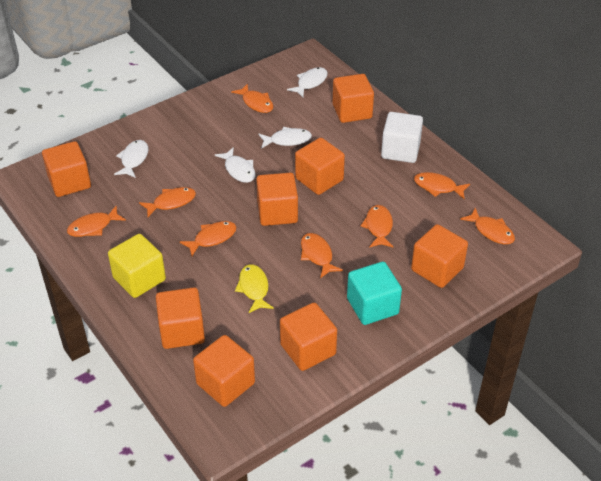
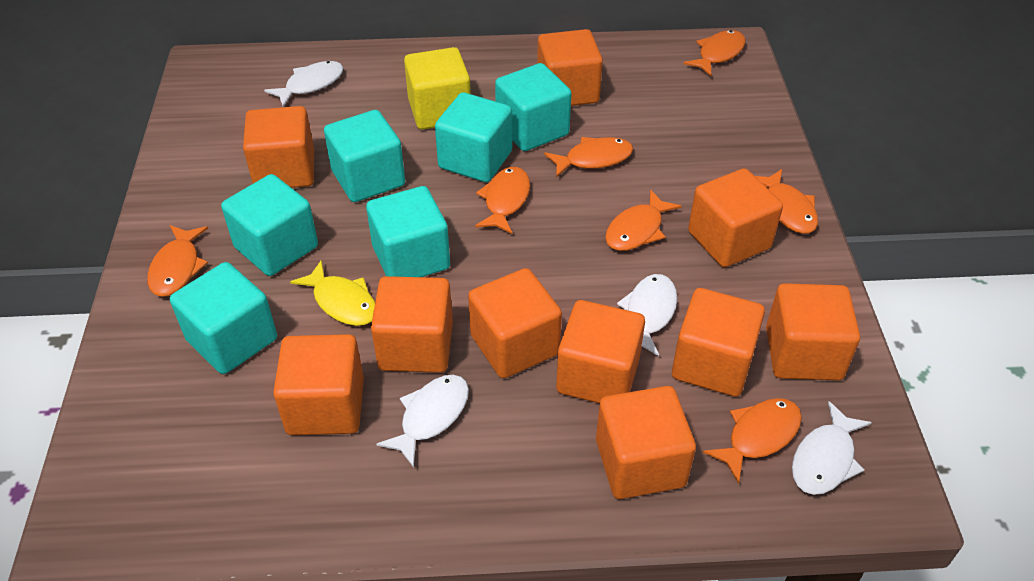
orange cube: [42,141,91,197] [156,287,205,349] [193,335,255,407] [256,173,298,226] [280,303,337,371] [295,138,345,195] [333,74,374,123] [411,224,468,288] = 8 -> [243,106,314,188] [273,334,364,435] [371,276,453,373] [468,268,562,378] [537,29,603,106] [556,300,645,404] [596,386,696,499] [672,288,765,397] [688,168,783,267] [766,283,860,381] = 10
orange fish: [67,206,126,237] [139,187,196,217] [179,221,237,256] [231,84,274,113] [301,233,343,278] [360,205,394,248] [414,172,470,199] [460,208,515,245] = 8 -> [147,225,208,297] [475,167,530,234] [544,137,633,177] [605,189,682,251] [683,30,746,76] [703,398,802,483] [755,169,818,234] = 7
turquoise cube: [347,262,402,325] = 1 -> [170,262,277,374] [221,174,318,276] [324,110,405,202] [366,186,450,277] [435,92,512,182] [495,63,572,151] = 6
white cube: [381,112,423,163] = 1 -> none = 0

